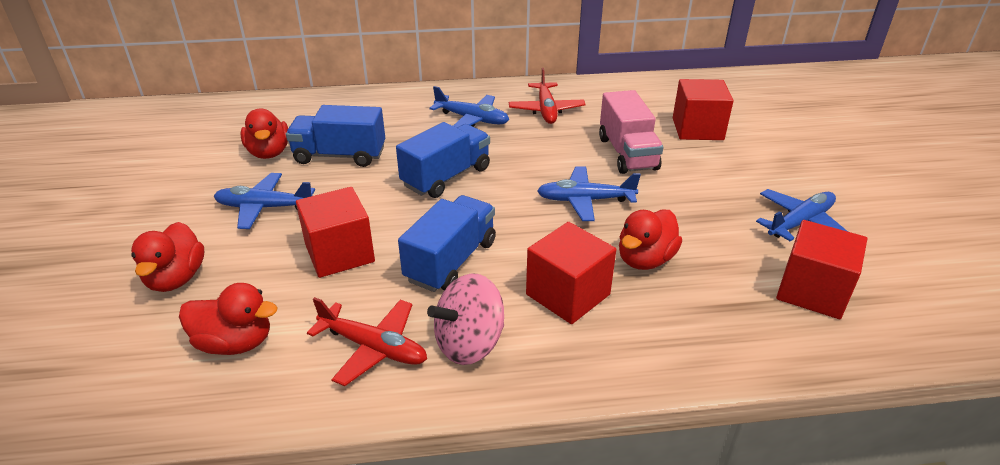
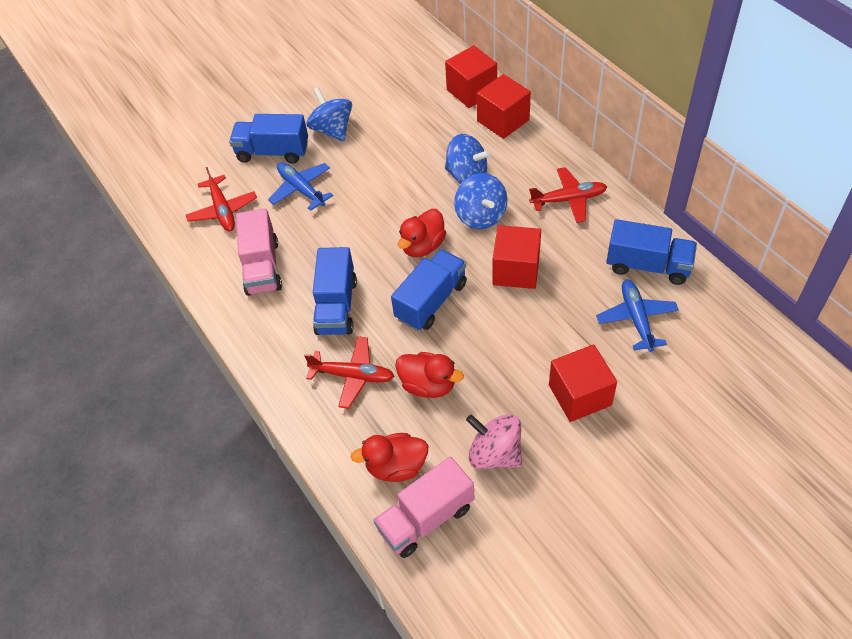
blue plane: [214,173,315,229] [429,86,509,128] [537,166,641,221] [756,189,848,241] = 4 -> [268,162,333,211] [596,279,679,352] = 2
blue spinning top: none = 0 -> [306,87,352,142] [445,134,491,184] [454,173,507,229] = 3
blue truck: [286,105,385,167] [396,122,490,198] [398,195,496,292] = 3 -> [229,114,308,164] [313,247,357,335] [391,249,467,331] [606,219,697,285] = 4
pink truck: [599,90,663,174] = 1 -> [236,209,282,296] [373,457,475,558] = 2
red duck: [131,222,204,292] [179,283,277,355] [240,108,288,159] [619,210,682,270] = 4 -> [350,433,428,482] [395,352,464,398] [398,209,446,257] = 3
red plane: [307,297,427,386] [509,68,586,124] = 2 -> [186,167,257,231] [304,336,395,409] [529,167,607,223] = 3

